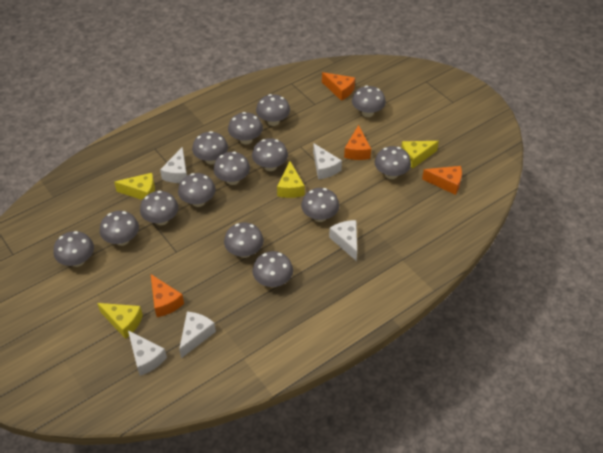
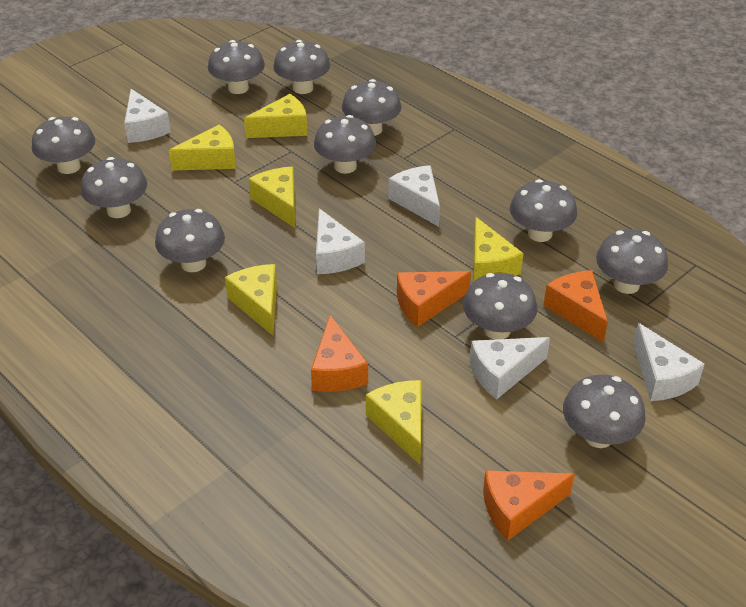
grey mushroom: [53,231,94,267] [100,211,139,246] [140,191,178,225] [178,173,216,207] [192,131,228,164] [213,152,250,185] [224,222,264,258] [228,112,263,145] [252,138,288,171] [252,251,293,288] [256,94,290,126] [301,188,339,222] [352,86,386,117] [375,146,411,179] = 14 -> [32,117,95,174] [81,157,147,218] [155,209,225,272] [208,40,265,94] [273,40,330,94] [314,115,376,174] [342,79,401,136] [463,273,537,340] [510,179,577,242] [563,374,645,448] [596,229,668,294] = 11
yellow cheese: [97,303,143,339] [114,173,155,200] [277,161,305,198] [401,141,439,169] = 4 -> [169,125,236,171] [225,264,277,335] [244,94,308,138] [249,167,295,228] [366,380,421,465] [473,217,524,282] = 6

